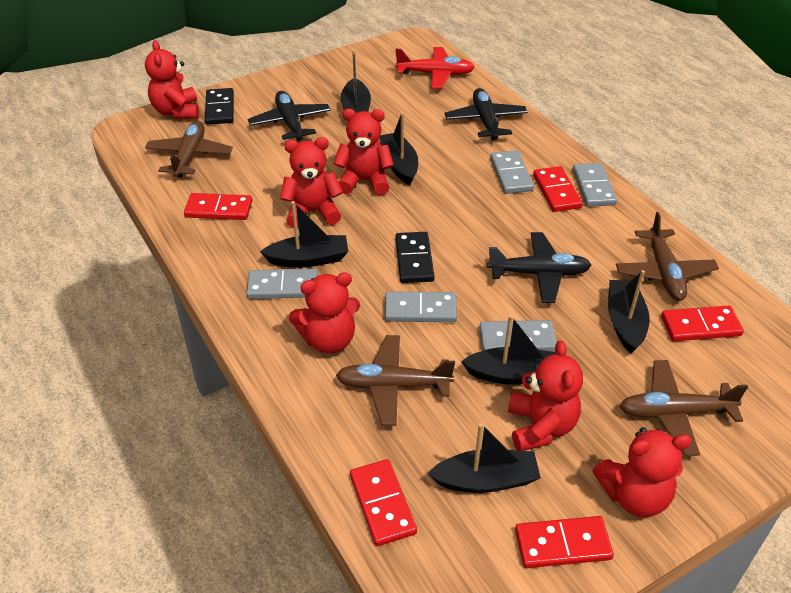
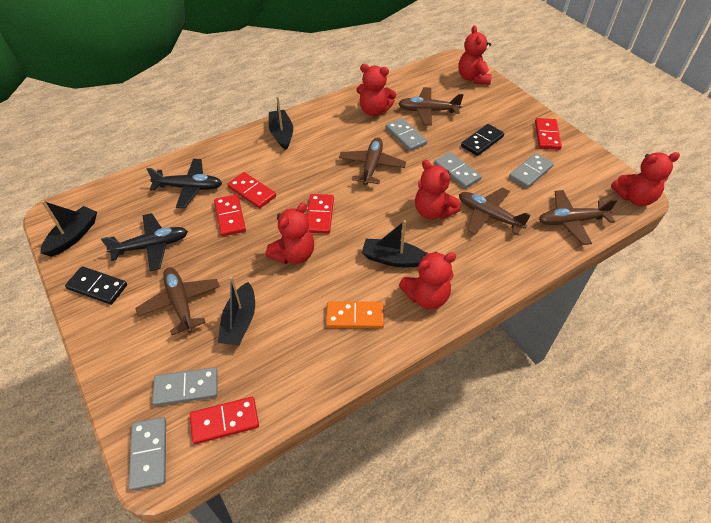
black boat: [260,201,348,268] [341,50,371,113] [380,112,418,185] [428,423,541,493] [461,315,556,385] [608,270,650,353] = 6 -> [40,201,97,257] [218,277,255,345] [269,97,293,150] [362,220,425,268] = 4
black plane: [248,91,331,142] [445,88,528,140] [487,232,591,303] = 3 -> [101,213,188,271] [146,159,222,208] = 2
brown plane: [145,121,233,177] [336,335,455,426] [616,212,719,301] [620,360,748,456] = 4 -> [135,267,220,335] [339,137,406,185] [398,87,463,126] [459,188,531,235] [539,190,618,245] = 5
orange domino: none = 0 -> [326,301,384,328] = 1
red plane: [395,47,475,89] = 1 -> none = 0

